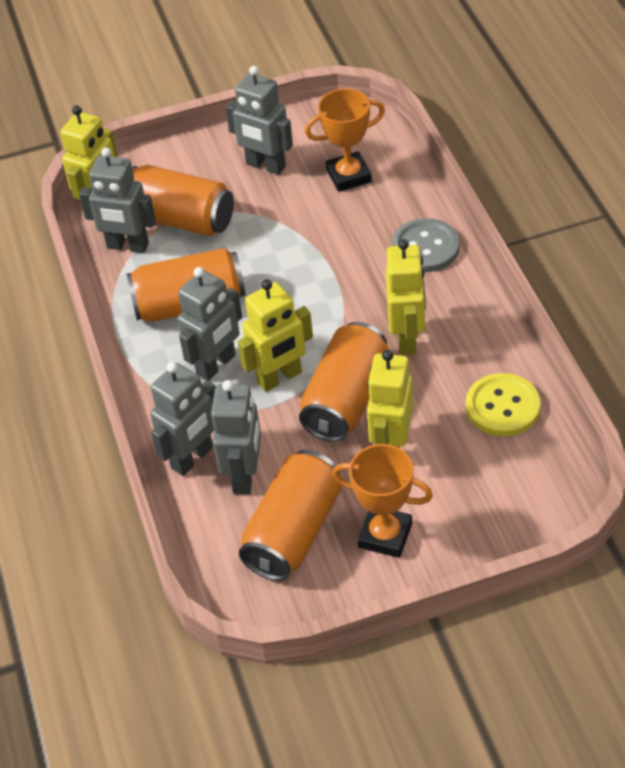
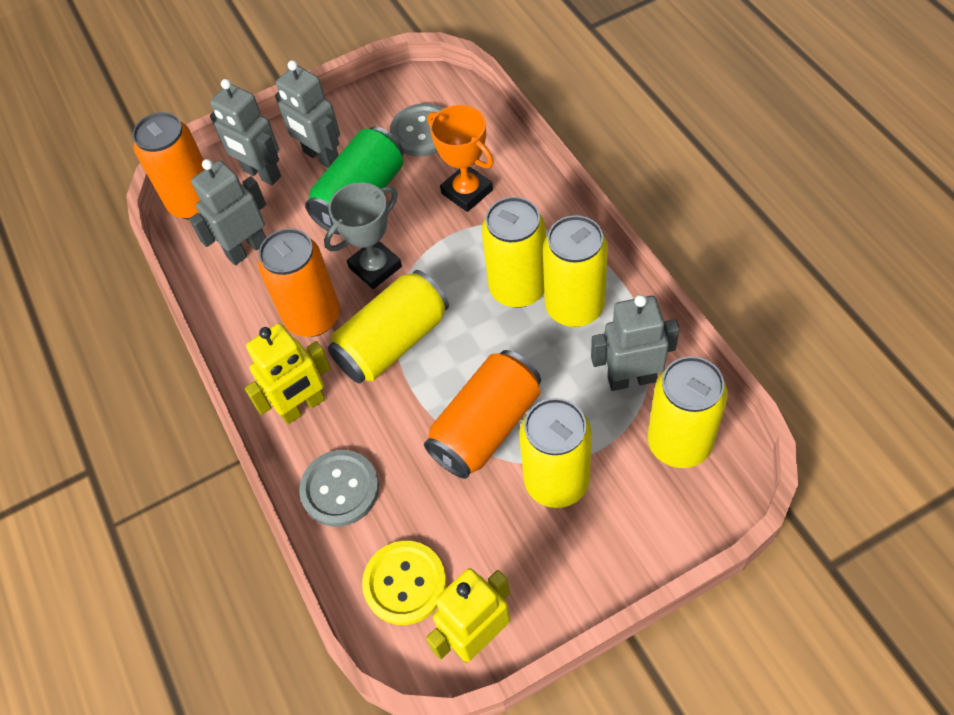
green can: none = 0 -> [305,127,404,235] = 1
grey button: [392,218,460,272] = 1 -> [299,450,379,527] [390,103,444,157] = 2
grey robot: [79,147,156,253] [150,362,215,476] [177,267,242,381] [211,380,261,495] [226,66,293,175] = 5 -> [189,159,266,265] [210,79,281,186] [275,60,340,168] [591,295,680,391] = 4
grey trophy: none = 0 -> [324,182,402,289] = 1
orange can: [127,248,245,322] [132,165,234,236] [239,450,342,581] [299,322,389,442] = 4 -> [133,112,205,220] [258,228,340,337] [424,350,541,479] = 3
orange trophy: [305,88,385,192] [332,444,433,558] = 2 -> [428,105,494,212] = 1
yellow can: none = 0 -> [328,270,449,383] [482,197,546,308] [519,398,592,508] [543,215,608,327] [648,356,728,468] = 5
yellow robot: [60,105,118,213] [238,279,313,392] [367,350,413,448] [386,239,426,355] = 4 -> [245,323,331,424] [426,568,510,663] = 2

